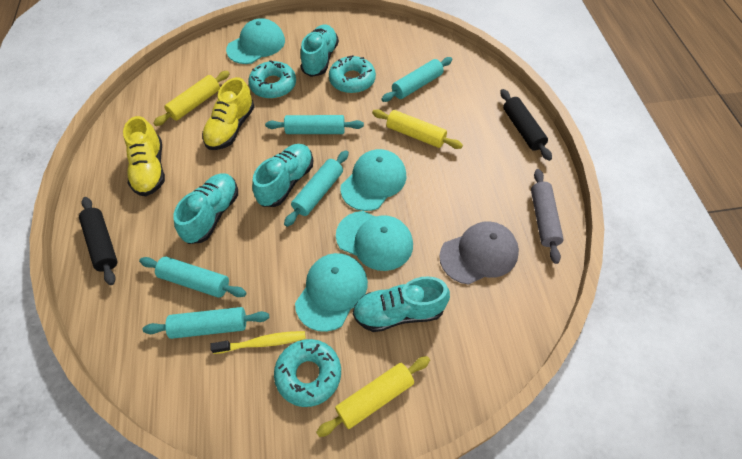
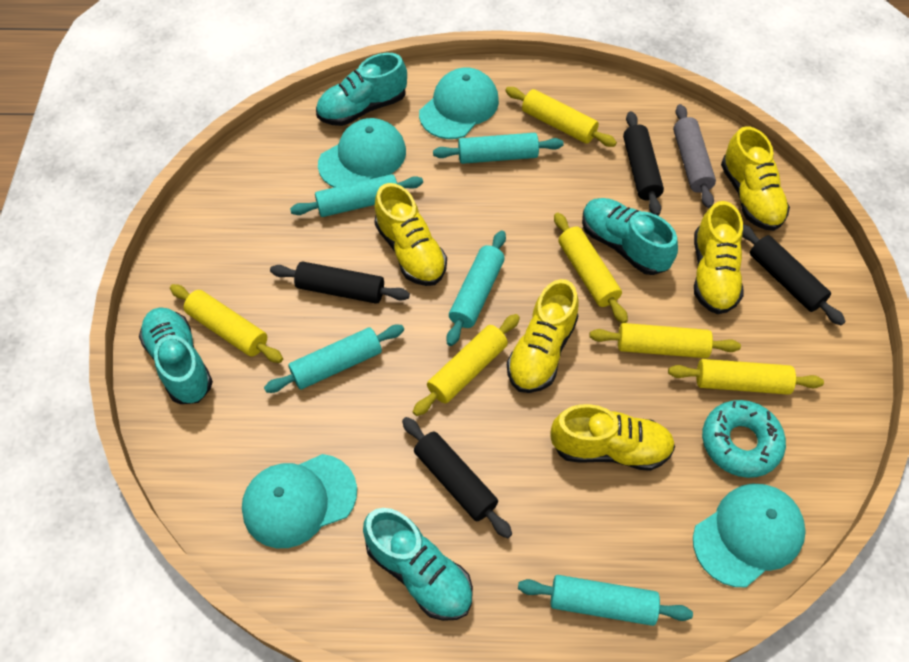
black rolling pin: [79,197,117,285] [501,89,552,161] = 2 -> [270,262,410,304] [402,417,512,538] [623,111,664,216] [742,224,846,325] = 4
grey cap: [439,221,519,285] = 1 -> none = 0
turquoise donut: [248,60,296,99] [274,339,341,407] [329,55,376,93] = 3 -> [702,400,786,478] = 1
yellow rolling pin: [153,71,230,126] [316,356,430,437] [372,109,463,149] = 3 -> [170,284,283,363] [413,314,520,416] [505,87,617,147] [554,213,628,323] [589,323,741,358] [668,359,824,395] = 6
yellow shoe: [123,116,165,196] [202,77,254,150] = 2 -> [374,183,447,286] [507,279,579,393] [550,404,675,471] [694,201,744,314] [721,126,790,231] = 5
yellow toothbrush: [210,331,306,354] = 1 -> none = 0

